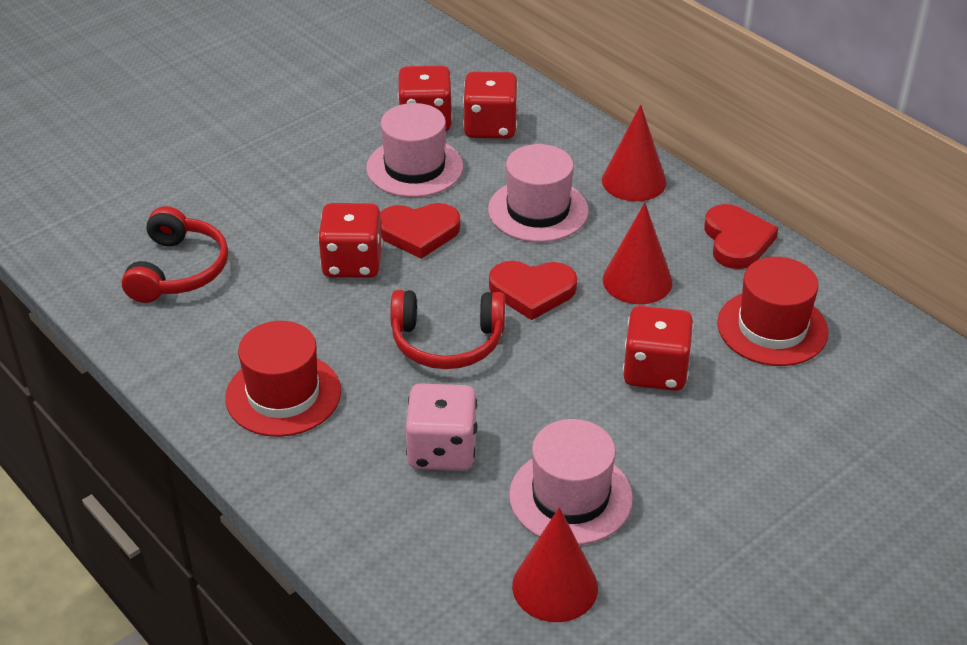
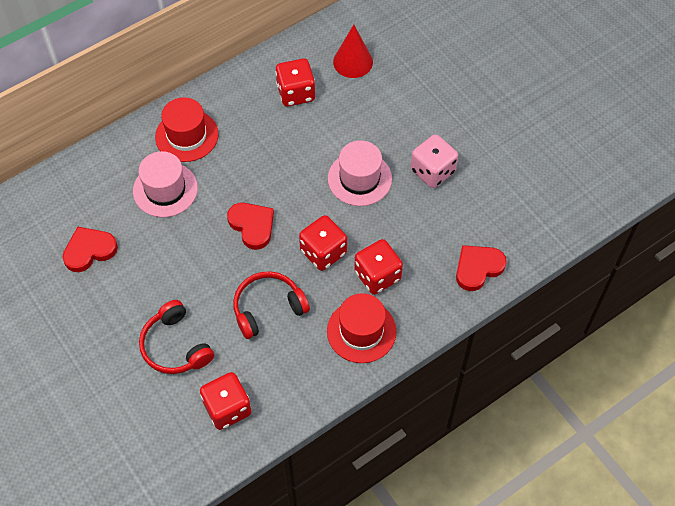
pink hat: [366,103,463,197] [488,144,589,242] [509,419,633,545] = 3 -> [133,151,198,217] [328,140,392,206] = 2
red cone: [512,507,598,622] [602,105,667,201] [603,203,672,304] = 3 -> [333,25,373,78] = 1

